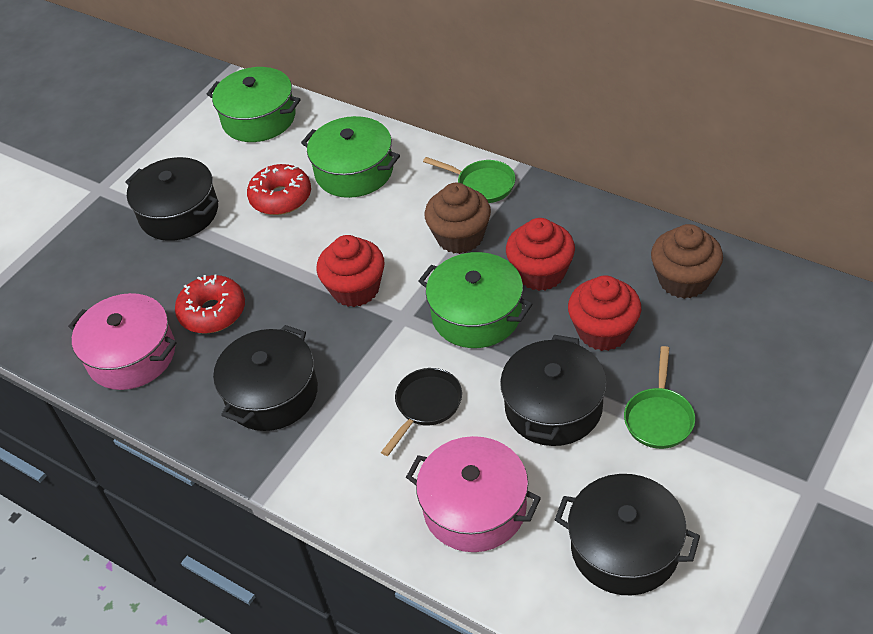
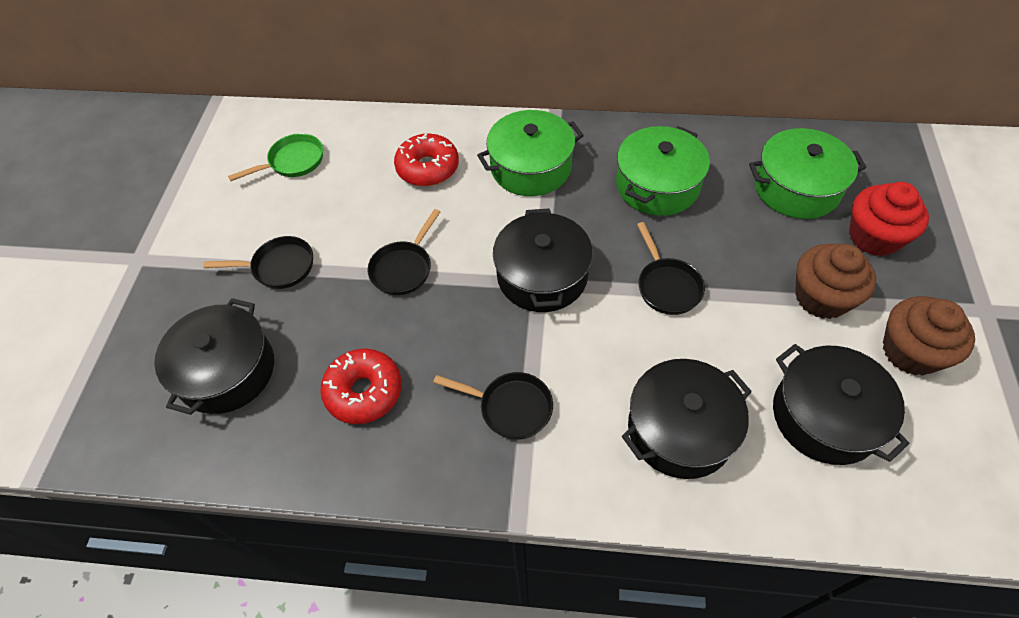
black pan: [381,368,462,456] = 1 -> [203,236,313,289] [368,209,440,295] [433,372,553,440] [637,222,705,315] = 4
green pan: [423,157,515,203] [624,346,695,449] = 2 -> [228,133,323,181] = 1
pink pot: [68,293,177,390] [406,436,541,552] = 2 -> none = 0
red cupcake: [317,235,384,307] [506,218,575,291] [568,275,641,351] = 3 -> [849,182,929,256] = 1

